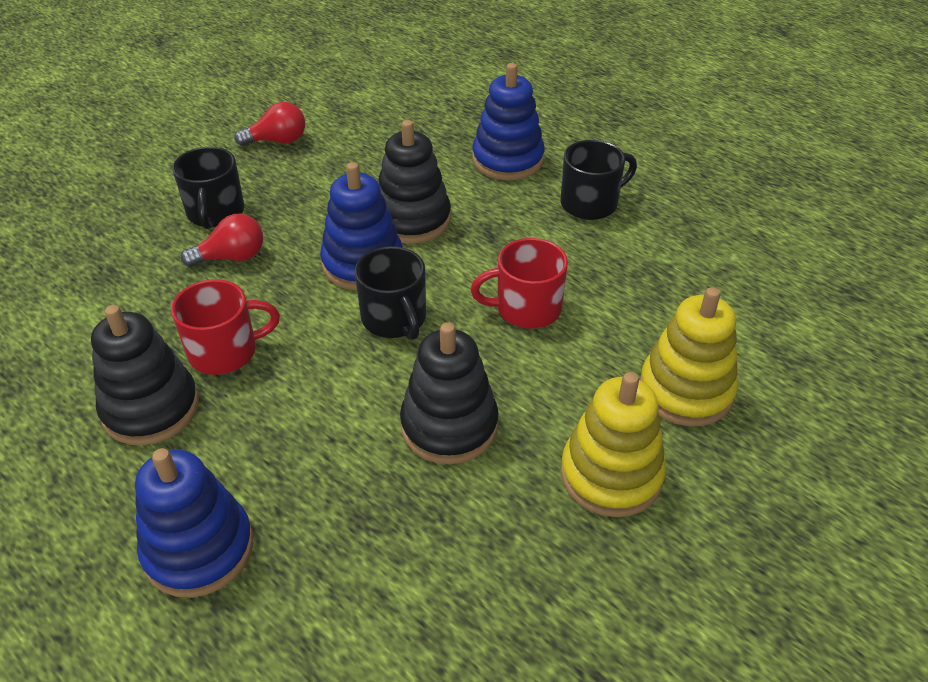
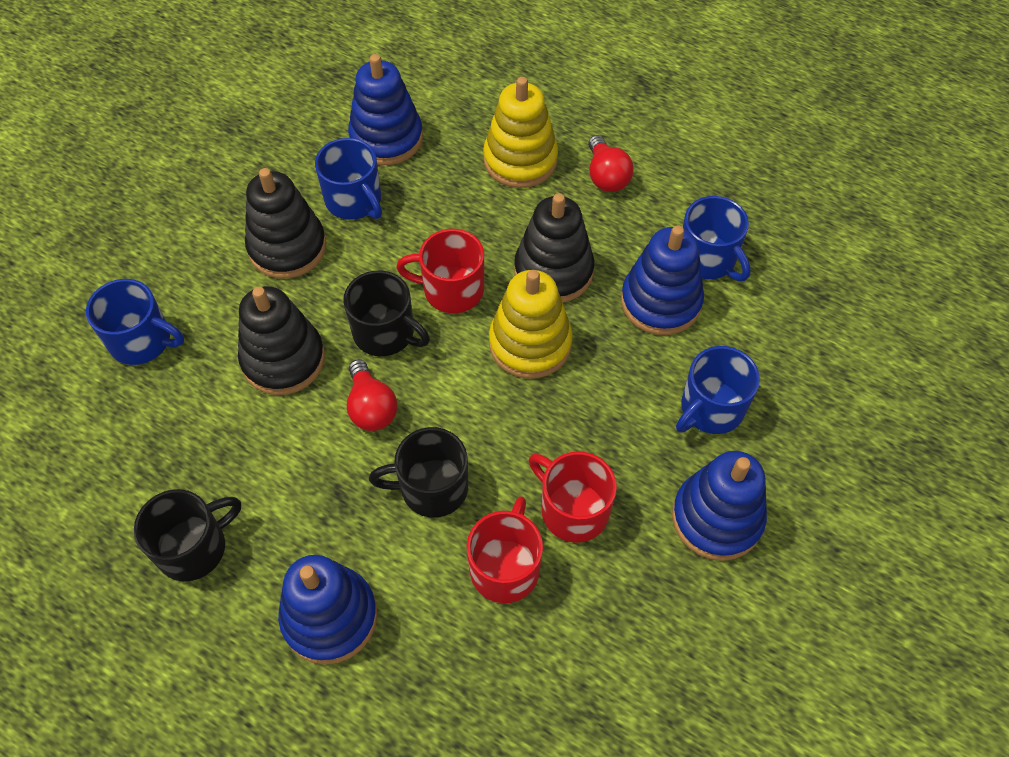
blue mug: none = 0 -> [86,279,184,365] [315,138,382,220] [676,346,760,434] [683,196,751,281] = 4
blue stacking toy: [135,448,253,598] [320,162,403,290] [472,63,545,180] = 3 -> [278,555,377,665] [348,54,423,165] [621,225,704,335] [672,451,767,561] = 4
red mug: [171,279,280,375] [471,238,568,329] = 2 -> [396,229,484,313] [467,496,543,603] [529,451,617,543] = 3

